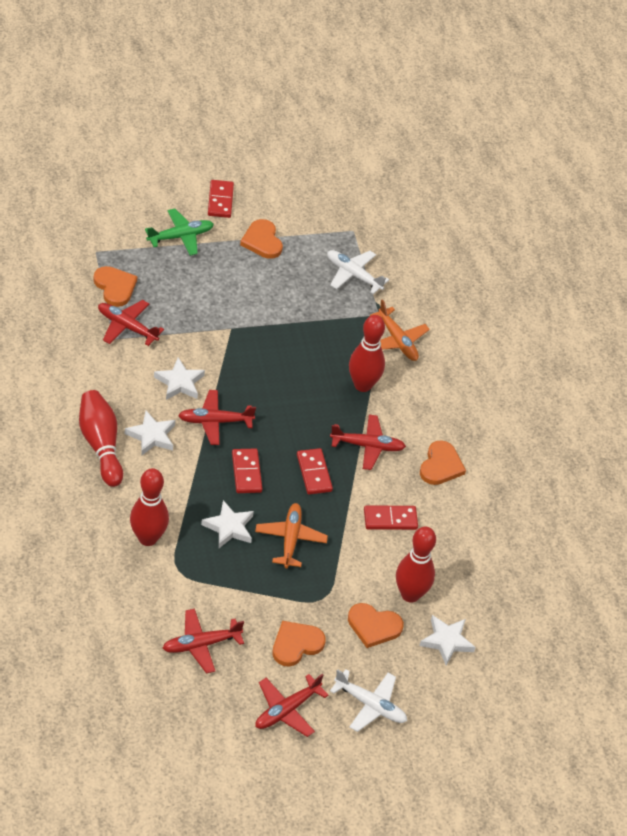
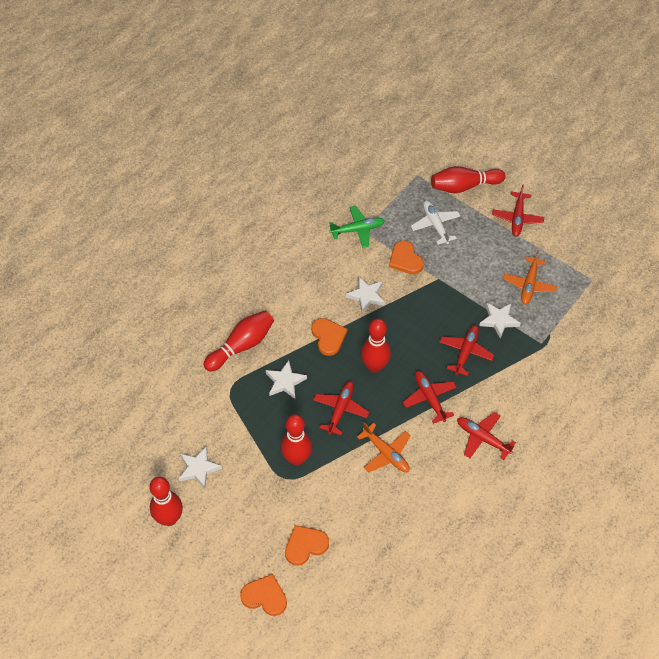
orange heart: [94,266,137,307] [240,219,283,259] [272,621,326,667] [348,603,404,648] [420,440,466,485] = 5 -> [240,574,287,616] [285,525,329,566] [311,318,347,356] [389,240,424,274] = 4
red bowling pin: [79,390,123,487] [130,468,169,546] [349,315,385,392] [396,526,436,602] = 4 -> [149,477,183,526] [203,310,274,372] [281,414,312,466] [361,318,391,373] [431,166,506,193] = 5
red domino: [208,180,234,218] [232,448,262,493] [297,448,333,494] [364,505,418,530] = 4 -> none = 0
white plane: [327,250,389,294] [330,669,407,732] = 2 -> [411,200,460,245] = 1

